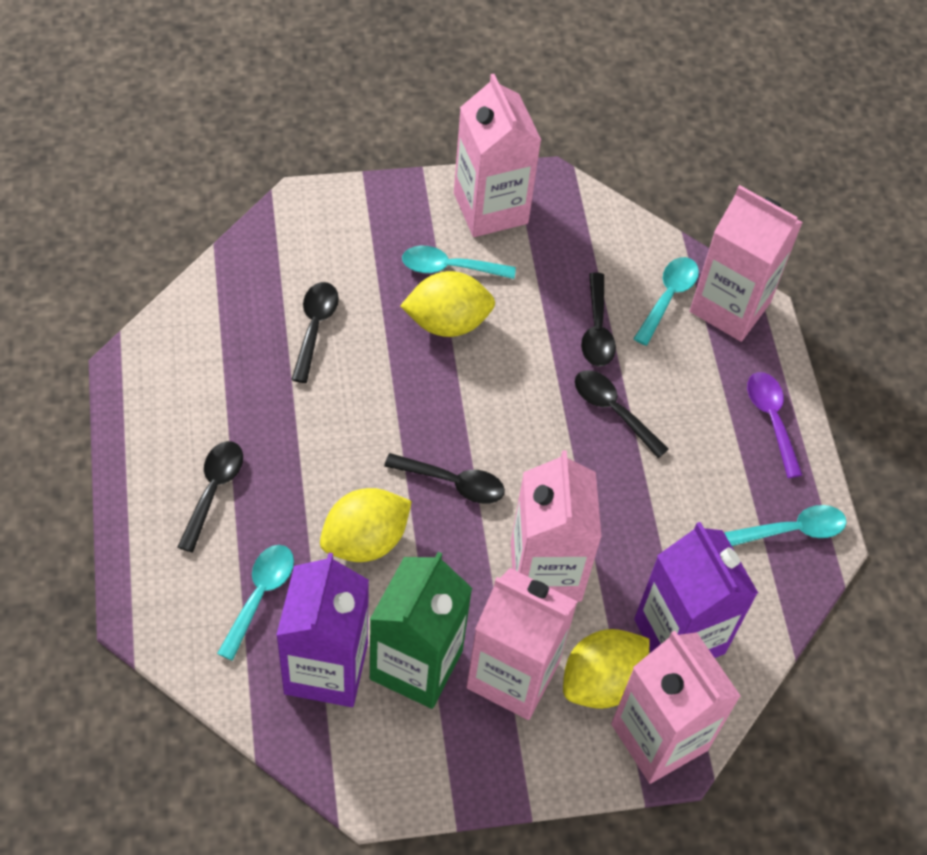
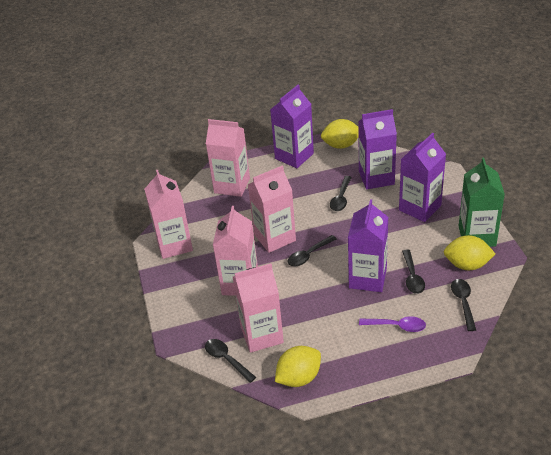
purple carton: [276,553,369,707] [634,522,758,658] = 2 -> [270,85,314,168] [348,199,388,292] [358,109,397,190] [399,133,446,222] = 4
turquoise spoon: [217,545,294,661] [402,246,516,279] [633,257,699,346] [724,505,847,546] = 4 -> none = 0

